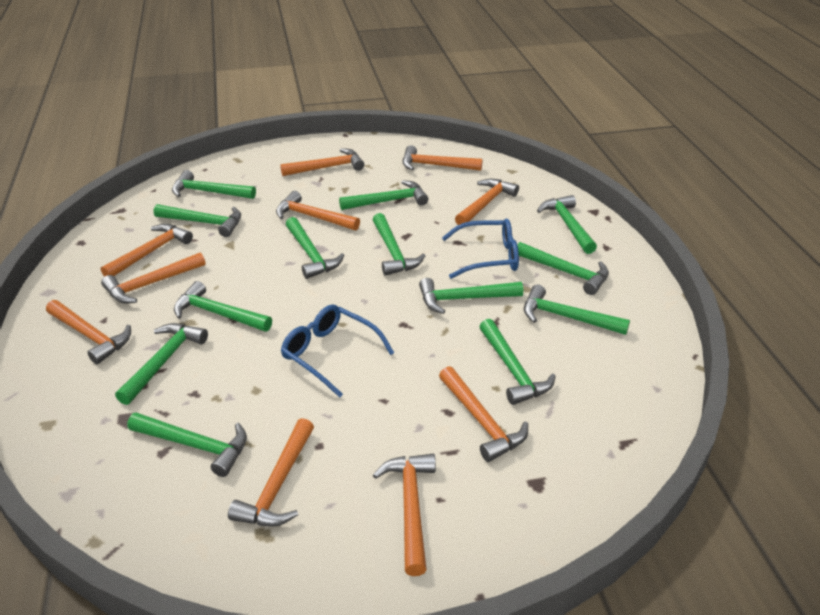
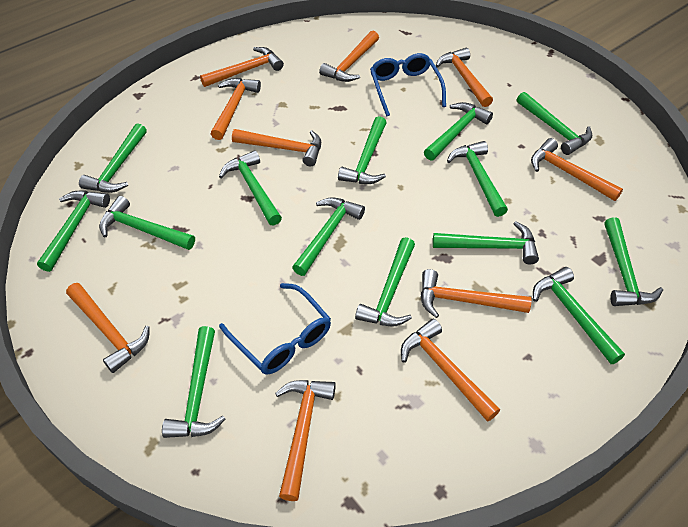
green hammer: [115,323,208,405] [127,412,247,477] [154,204,241,237] [172,170,256,199] [174,281,272,332] [286,217,344,279] [339,180,428,210] [373,213,425,276] [419,278,523,314] [479,319,556,405] [517,242,609,295] [524,285,630,335] [537,195,597,254] = 13 -> [37,191,110,272] [79,123,147,193] [99,196,195,250] [162,326,225,438] [219,150,282,226] [292,197,365,276] [338,116,387,184] [355,237,415,327] [424,102,493,161] [433,221,539,265] [447,141,508,217] [517,92,592,155] [533,267,625,364] [604,217,663,306] = 14

